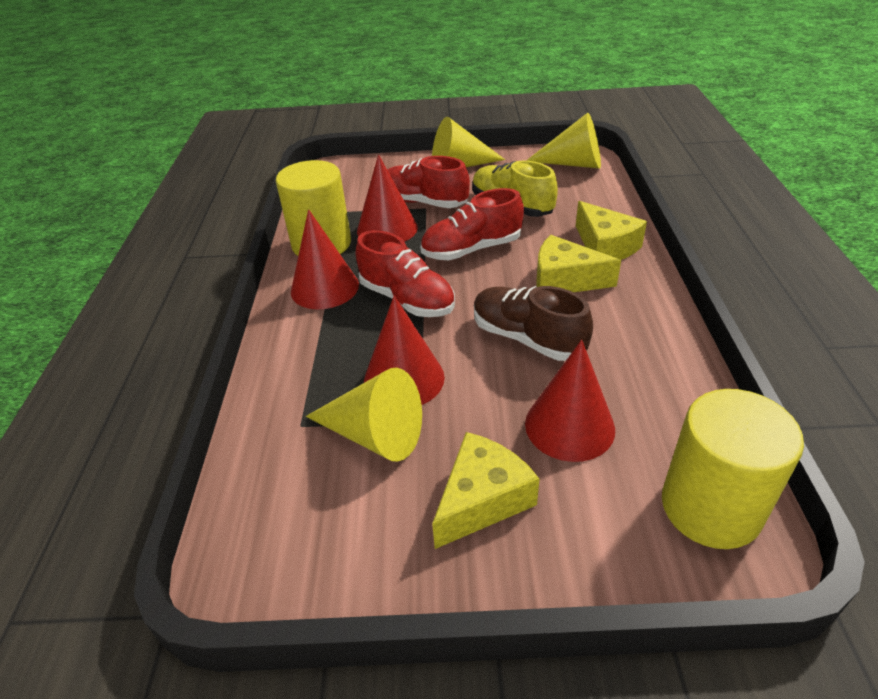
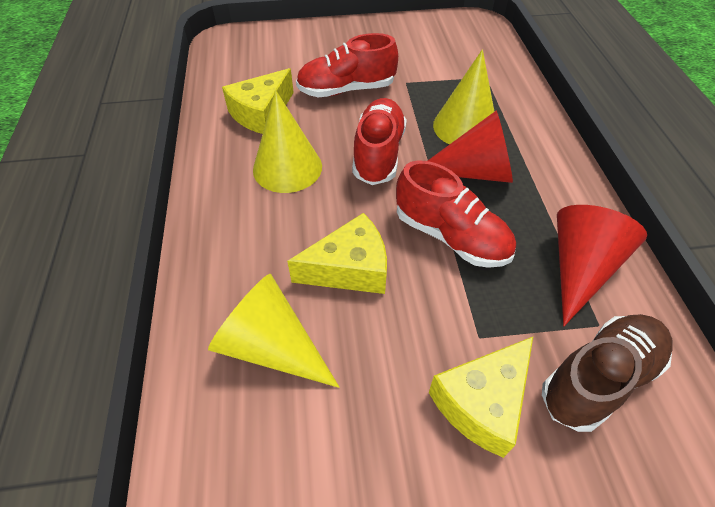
red cone: [291,209,359,309] [357,154,418,242] [364,295,445,405] [525,340,615,462] = 4 -> [428,110,513,183] [557,205,647,326] = 2
yellow cylinder: [276,160,351,256] [662,389,804,549] = 2 -> none = 0
yellow shoe: [472,161,558,217] = 1 -> none = 0

